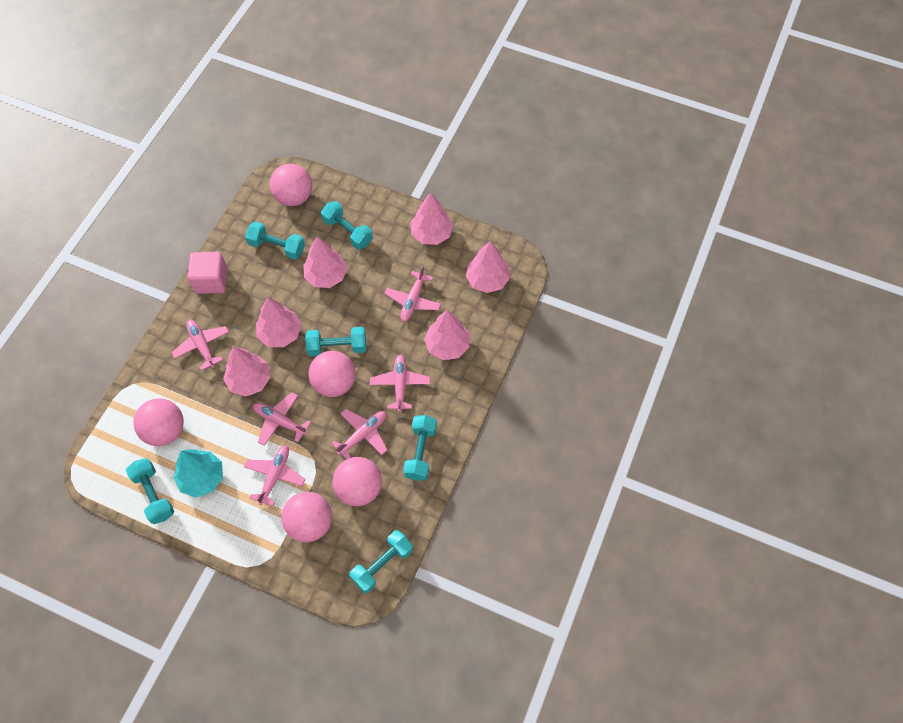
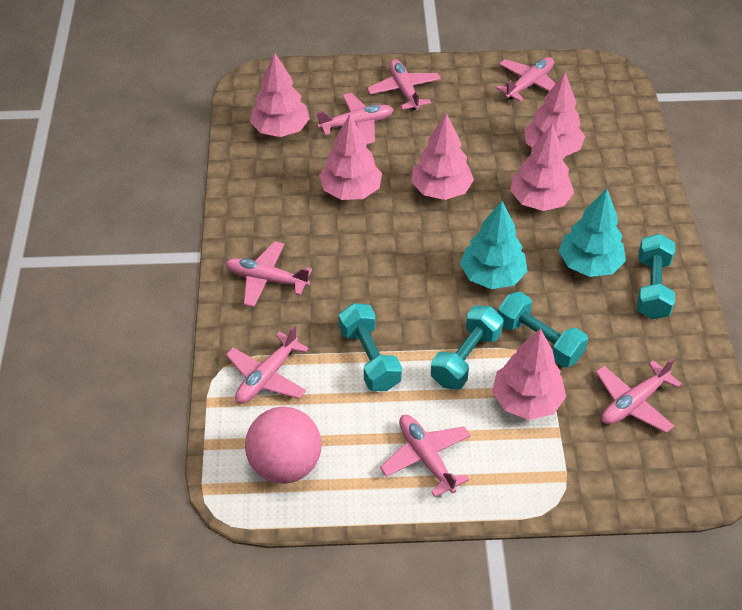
pink ball: [133,398,184,446] [270,164,312,206] [281,492,332,542] [308,351,355,397] [332,457,382,506] = 5 -> [245,407,322,484] = 1
pink cube: [188,252,228,294] = 1 -> none = 0
pink plane: [171,320,229,371] [244,445,305,506] [253,392,311,446] [331,409,387,459] [370,354,430,412] [384,266,441,322] = 6 -> [225,241,312,307] [226,325,309,404] [316,93,394,144] [367,59,441,110] [380,415,471,497] [496,57,556,102] [596,358,681,433] = 7
turquoise dumbbell: [126,458,174,524] [245,221,305,260] [305,327,366,356] [321,201,373,249] [349,530,413,593] [403,415,437,481] = 6 -> [339,303,402,391] [431,306,504,390] [497,292,588,367] [637,234,675,319] = 4
turquoise tree: [173,449,223,498] = 1 -> [460,201,528,289] [559,189,626,277] = 2

